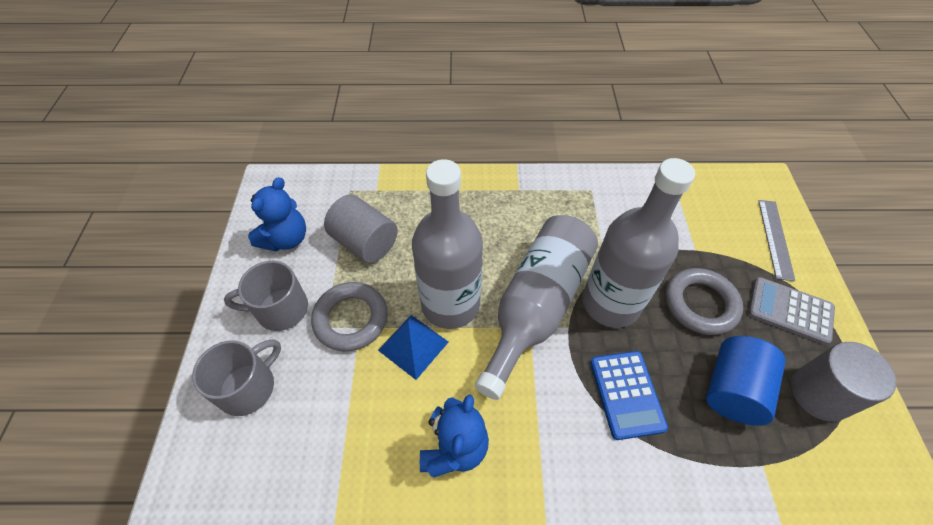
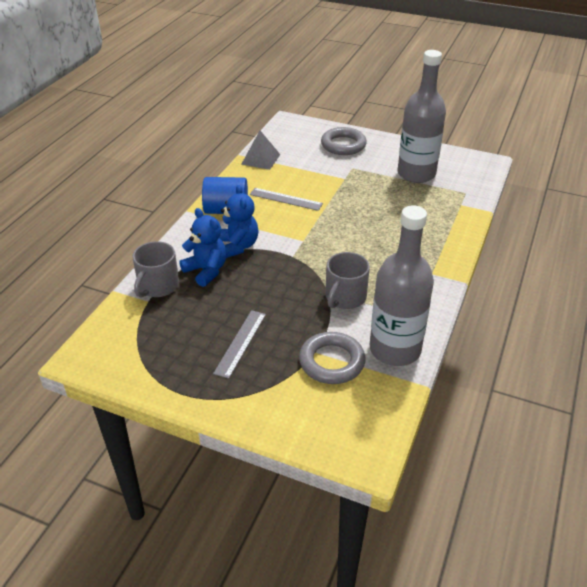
blue calculator: [590,351,668,440] = 1 -> none = 0
blue pyramid: [378,315,448,380] = 1 -> none = 0
grey bottle: [412,159,483,329] [475,215,598,400] [582,158,695,328] = 3 -> [370,205,434,366] [398,50,446,183] = 2
grey calculator: [748,277,835,345] = 1 -> none = 0
grey cylinder: [324,194,398,263] [791,342,897,422] = 2 -> none = 0
grey pyramid: none = 0 -> [241,131,281,170] = 1
grey ruler: [758,200,796,281] = 1 -> [213,310,266,379] [250,188,323,211] = 2

